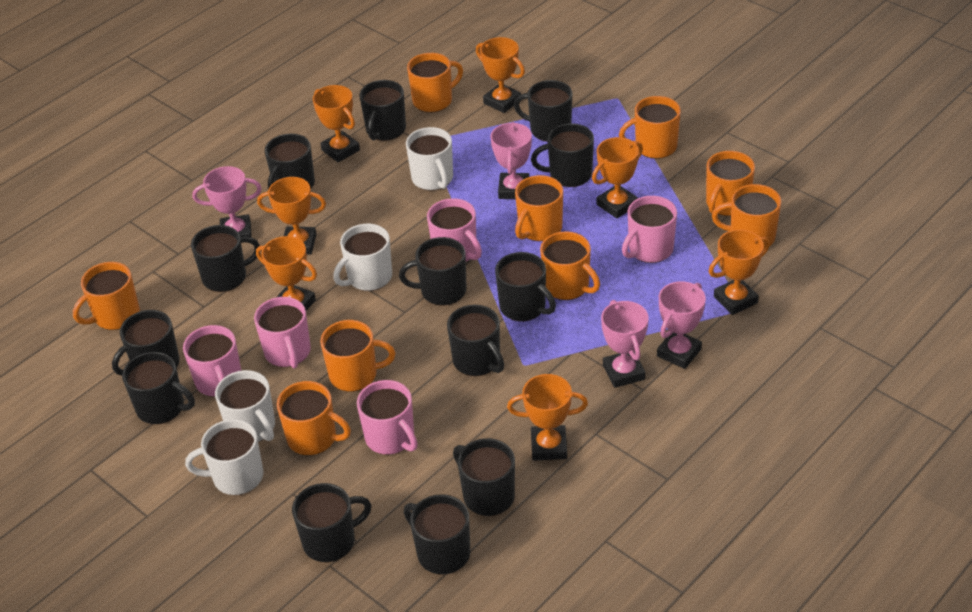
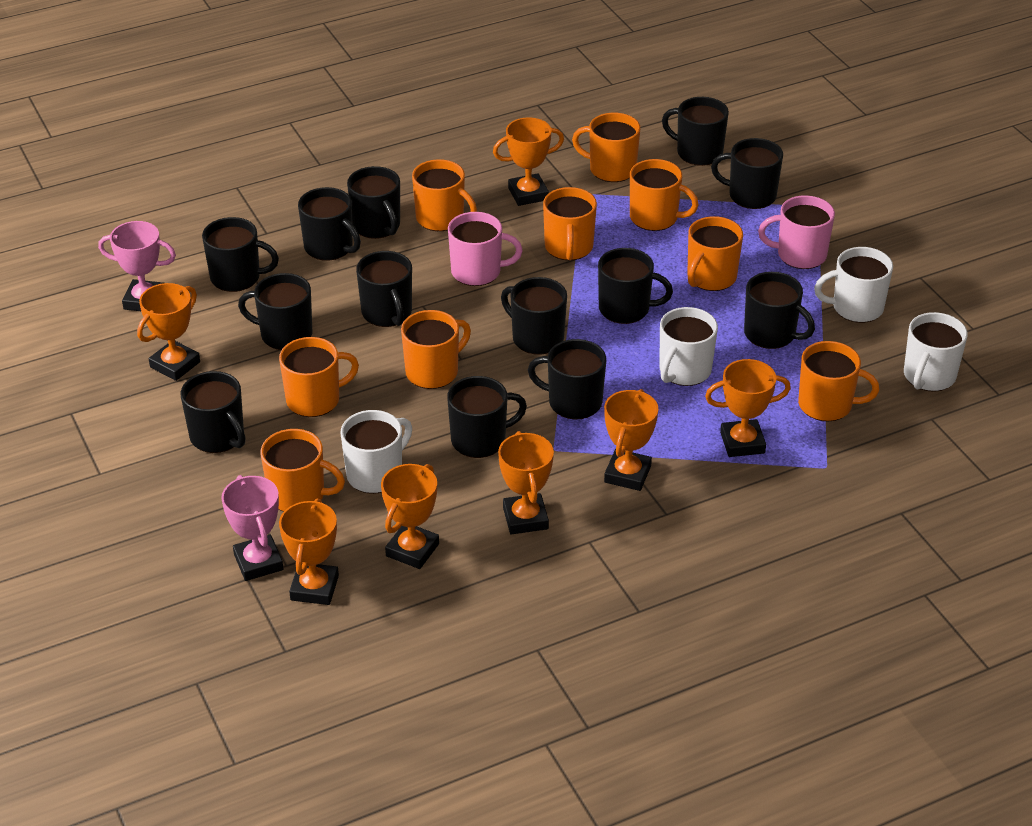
pink mug: [183,325,241,397] [254,297,311,369] [357,380,417,455] [427,198,482,262] [622,196,677,263] = 5 -> [448,212,523,286] [758,195,835,269] = 2
pink trophy: [193,166,262,237] [491,122,532,199] [601,300,649,388] [657,281,706,369] = 4 -> [98,221,176,311] [221,475,283,581] = 2

